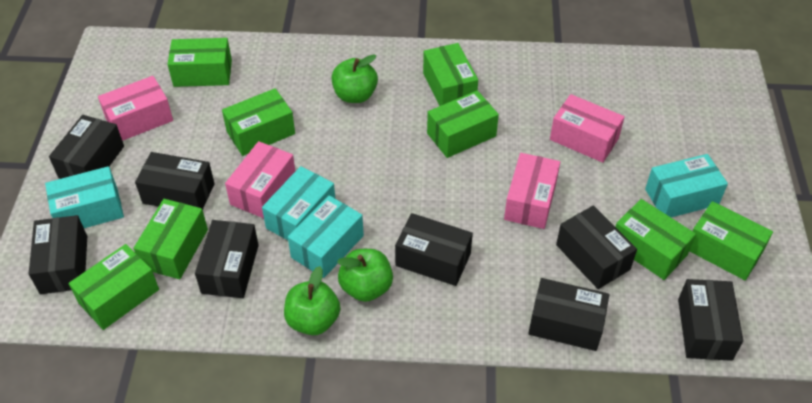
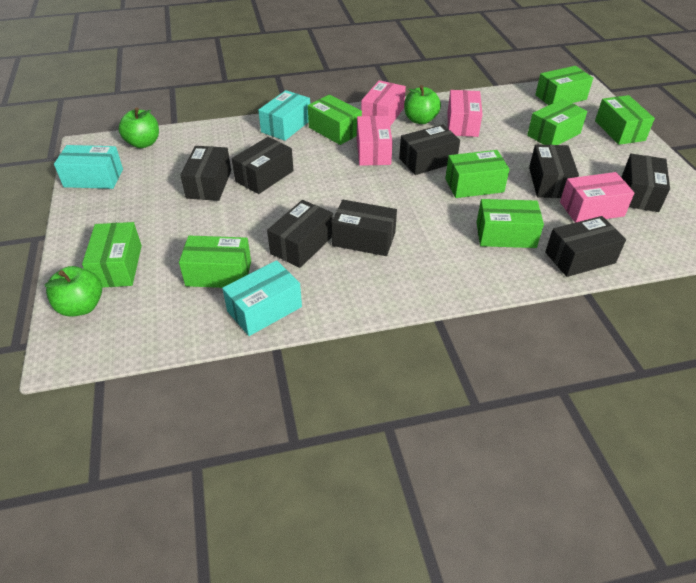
turquoise box: [45,166,124,228] [262,166,335,240] [288,195,364,278] [645,154,728,217] = 4 -> [54,145,123,189] [222,260,302,336] [258,90,310,141] = 3

